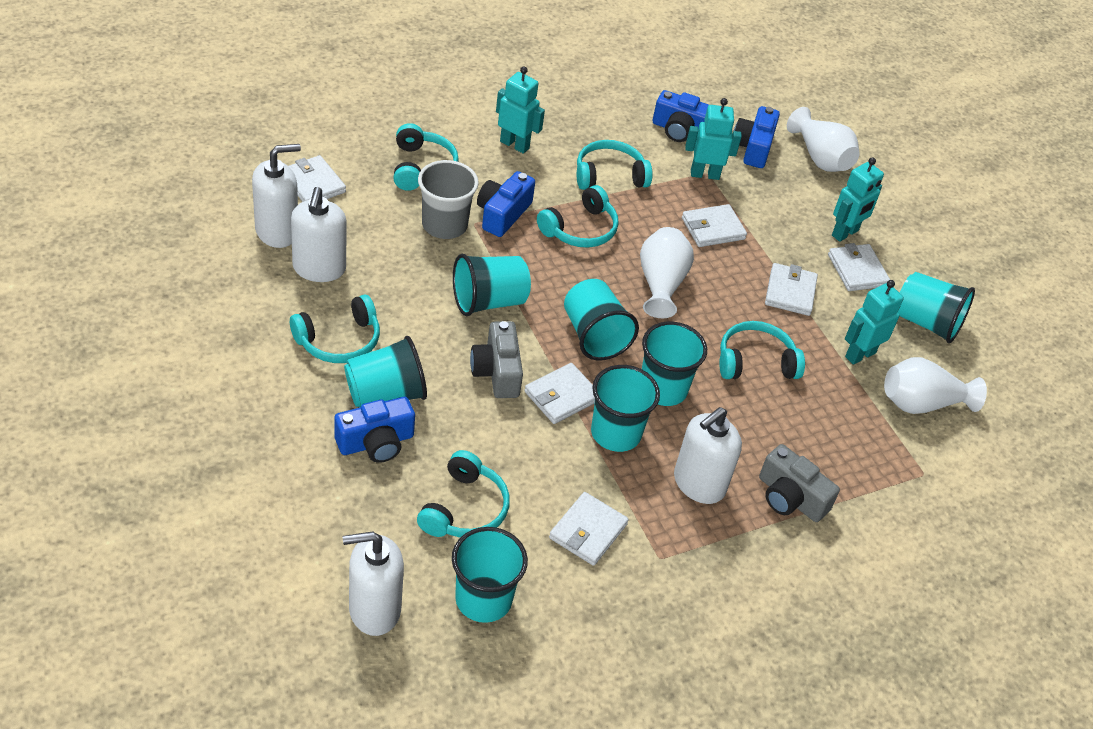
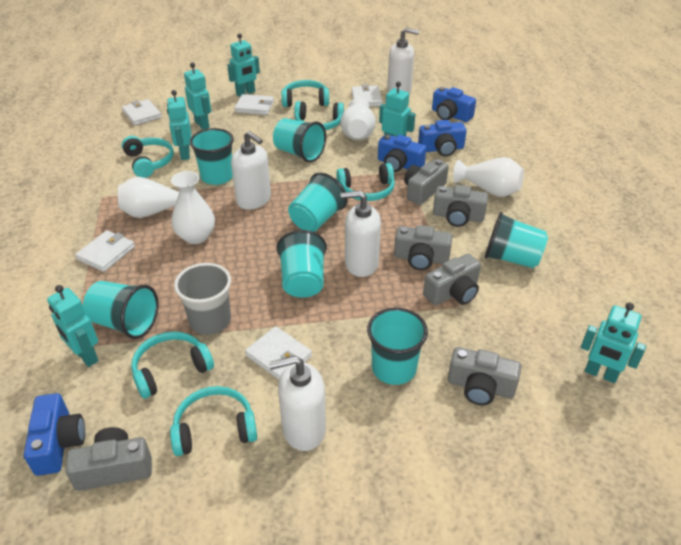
grey camera: [470,321,523,398] [759,444,840,522] = 2 -> [65,427,152,491] [394,225,453,270] [404,159,449,205] [423,254,481,305] [433,185,488,227] [448,347,522,405] = 6
turquoise robot: [496,67,545,154] [685,98,742,180] [832,157,884,242] [845,280,904,364] = 4 -> [47,285,99,367] [167,90,192,160] [184,62,211,130] [227,33,260,97] [379,82,415,137] [581,302,646,383] = 6
white vase: [640,227,694,318] [787,107,860,172] [884,357,987,414] = 3 -> [118,177,179,218] [171,171,215,244] [340,98,376,140] [453,157,524,197] = 4
white wallet: [289,155,346,202] [524,363,595,424] [549,492,629,566] [682,204,747,247] [765,263,818,316] [828,243,890,291] = 6 -> [75,230,135,272] [122,99,162,125] [235,94,274,115] [245,326,312,380] [352,84,382,107] = 5

